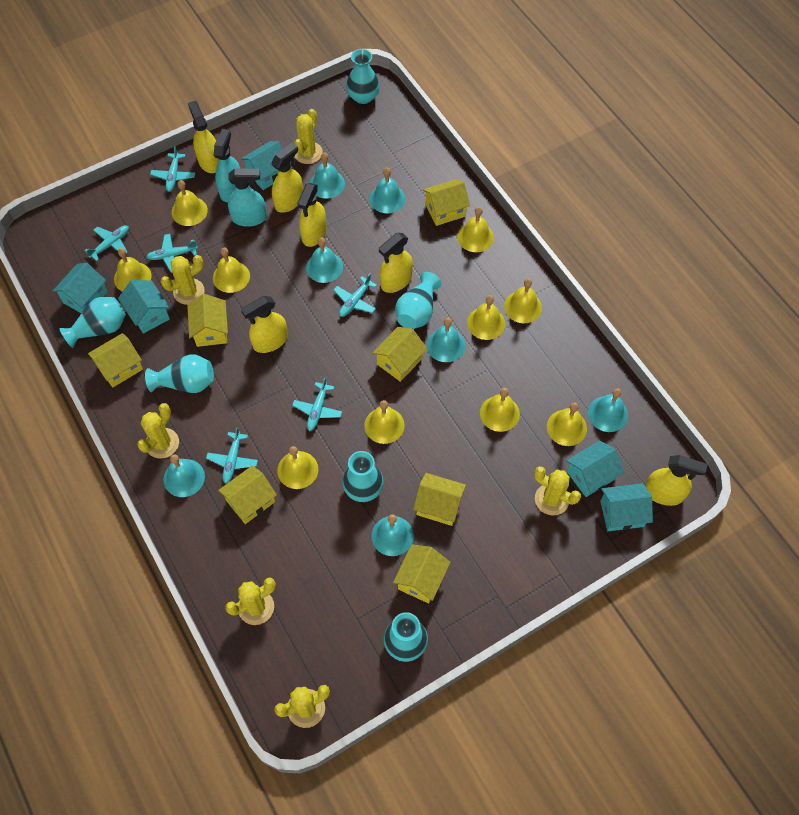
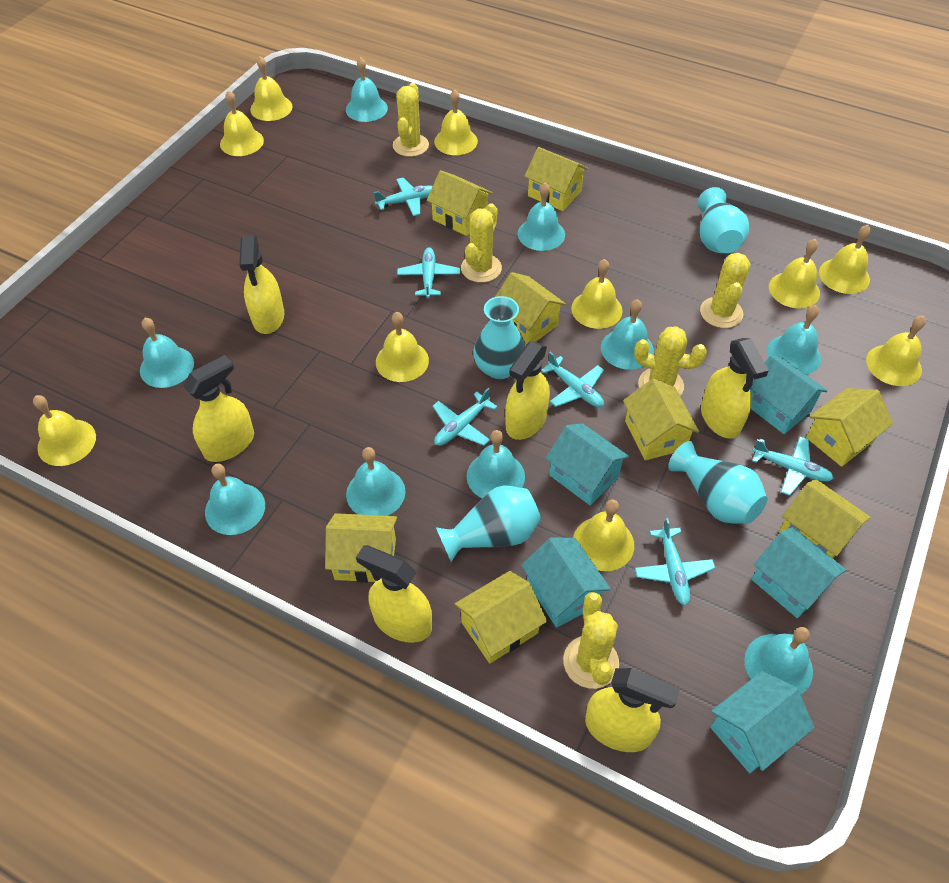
turquoise bell: [163,454,205,497] [306,238,343,283] [310,152,345,199] [370,168,405,213] [371,514,414,556] [427,318,465,362] [588,388,628,432] = 7 -> [140,318,194,388] [205,464,265,535] [346,57,388,122] [346,447,406,516] [466,430,525,498] [518,183,565,251] [601,299,654,370] [744,627,813,695] [767,305,821,375] = 9
turquoise spray bottle: [214,129,240,202] [228,168,267,227] = 2 -> none = 0
turquoise vase: [59,297,126,348] [145,354,214,393] [342,451,384,502] [346,49,380,104] [384,612,428,662] [395,272,441,329] = 6 -> [436,485,541,562] [473,296,526,379] [668,441,767,524] [698,187,749,253] = 4
yellow cactus: [137,403,179,459] [161,255,205,305] [225,578,276,625] [274,685,330,728] [294,109,323,164] [534,466,581,516] = 6 -> [393,83,429,157] [461,203,502,283] [563,592,619,689] [634,326,707,396] [700,253,750,328] = 5
yellow house: [88,333,143,387] [187,294,228,347] [218,465,277,524] [372,327,427,382] [393,544,451,603] [413,473,466,526] [423,179,470,226] = 7 -> [325,513,397,583] [427,170,493,236] [455,571,547,663] [495,272,566,344] [524,147,588,211] [623,378,699,460] [779,479,871,558] [806,388,893,467] = 8

